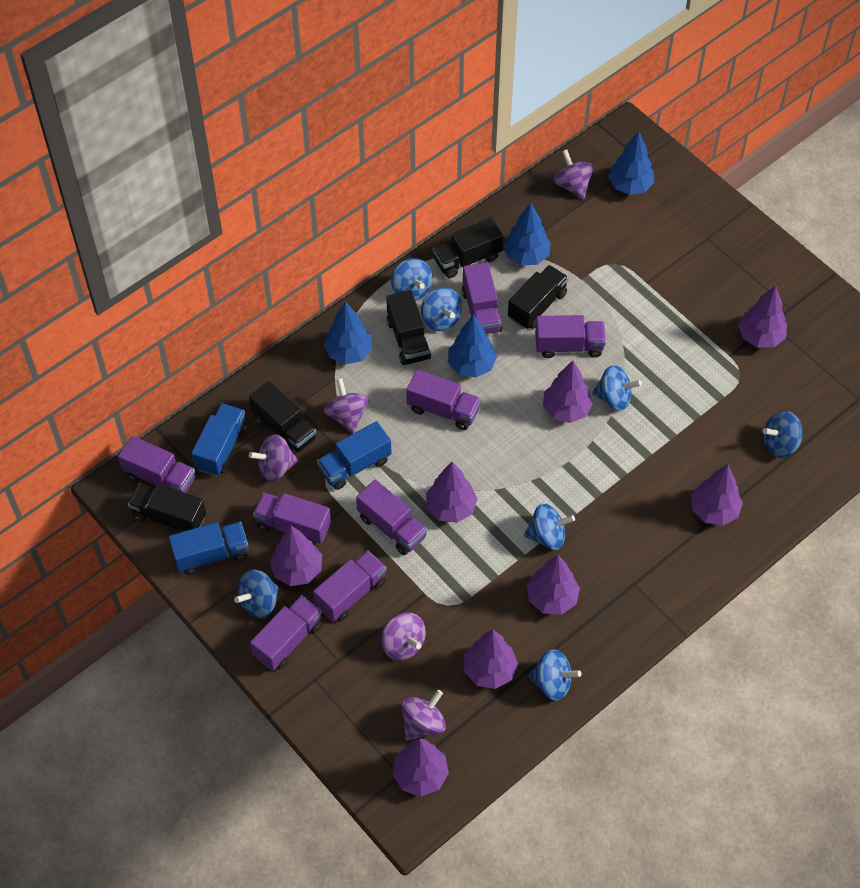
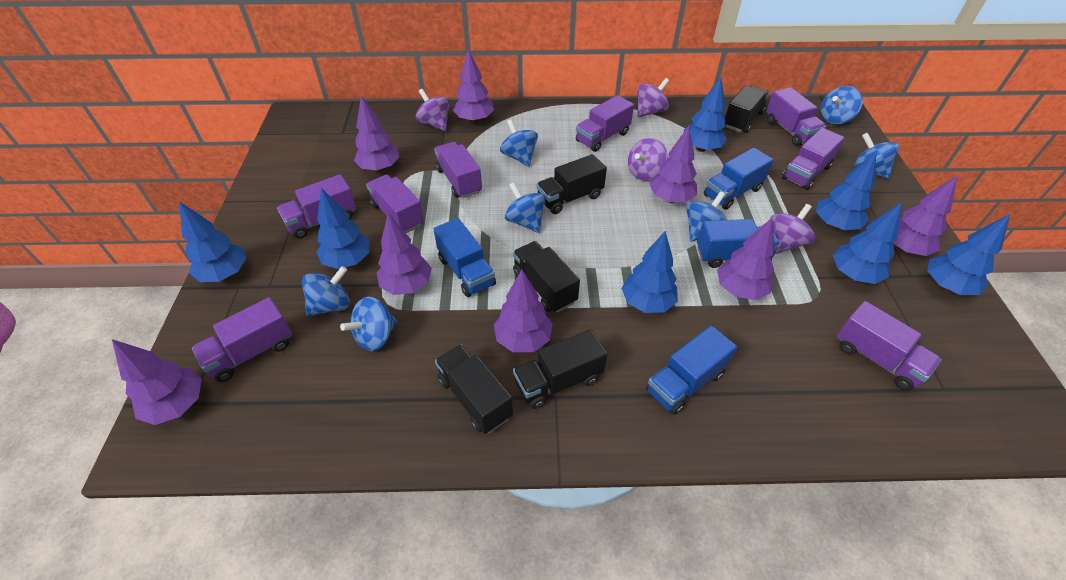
blue tree: [324,301,372,364] [448,314,497,377] [503,203,551,266] [608,131,655,195] = 4 -> [179,201,246,282] [316,188,370,269] [621,231,678,313] [684,77,727,152] [816,152,876,230] [833,202,902,284] [927,214,1010,295] = 7
blue truck: [169,522,248,575] [191,403,247,476] [317,421,391,490] = 3 -> [434,218,496,297] [646,326,737,415] [697,219,780,268] [704,148,773,210] = 4
purple spinning top: [249,434,298,481] [324,378,369,433] [381,613,426,661] [402,690,446,741] [554,149,594,199] = 5 -> [416,89,450,131] [628,138,668,181] [638,78,669,117] [770,204,815,254] = 4

